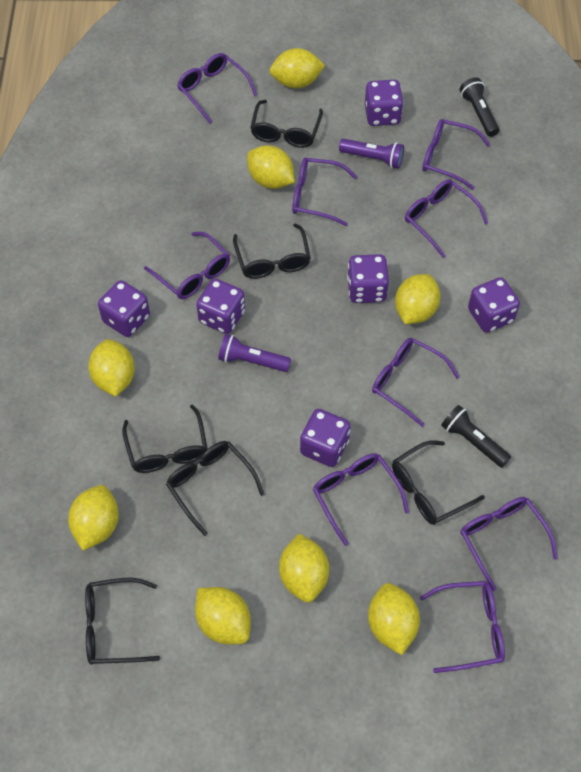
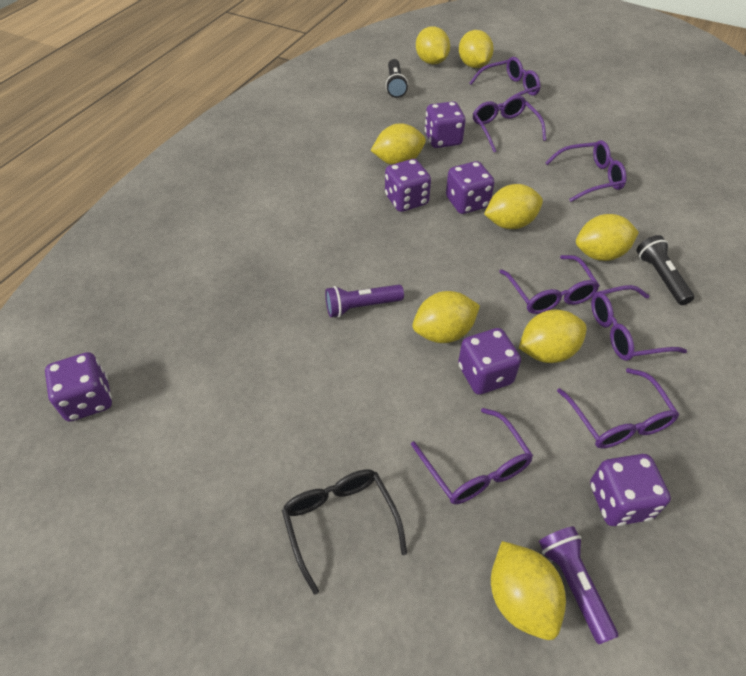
black glasses: [85,578,160,664] [122,405,208,473] [166,441,264,536] [233,223,311,279] [250,100,323,148] [392,440,485,525] = 6 -> [282,470,407,595] = 1
purple glasses: [144,232,230,299] [177,53,257,124] [292,158,357,226] [313,453,409,546] [372,338,459,427] [405,179,488,258] [420,581,505,673] [422,119,491,190] [460,497,558,591] = 9 -> [411,408,533,504] [469,57,540,110] [473,95,546,152] [499,255,600,314] [545,140,627,202] [557,368,679,449] [591,285,687,361] = 7

